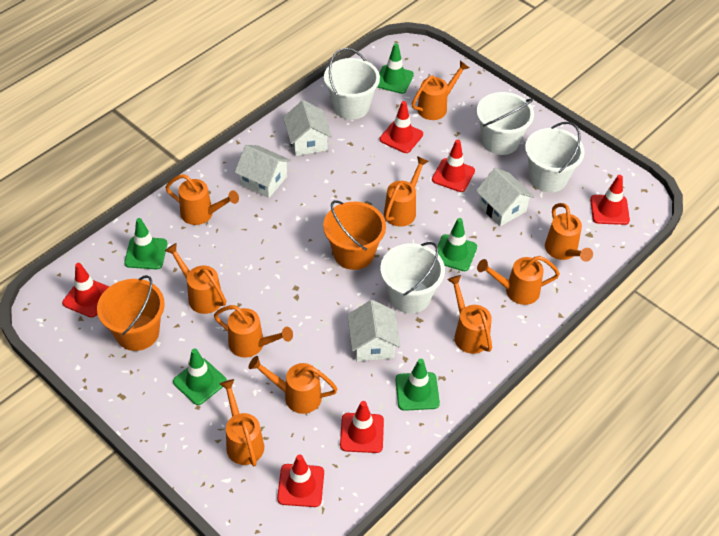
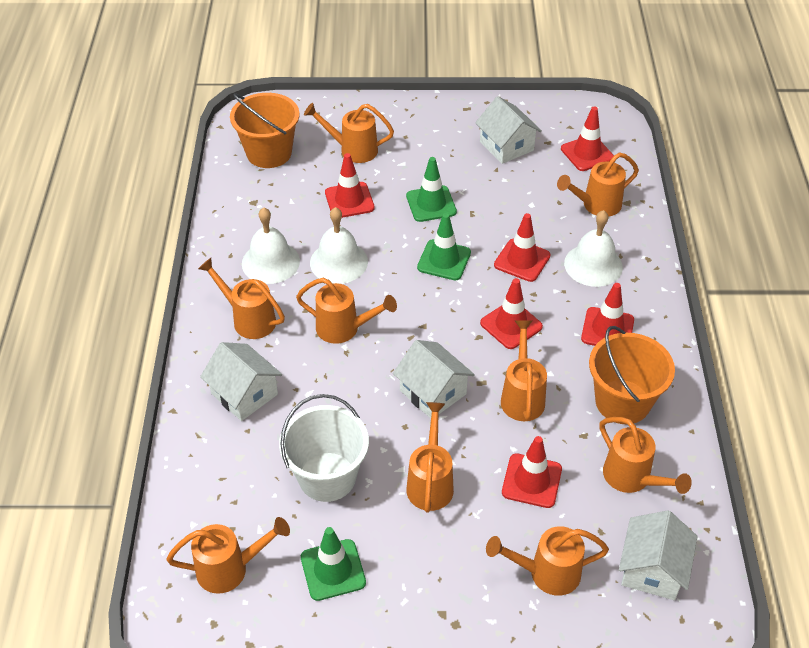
green traffic cone: [124,218,167,269] [173,348,227,405] [377,43,414,94] [395,359,440,411] [435,218,477,271] = 5 -> [301,527,366,601] [406,157,457,222] [417,213,471,280] = 3
orange watering can: [165,174,239,225] [165,243,226,314] [214,305,293,358] [220,379,264,466] [248,356,338,414] [384,156,429,227] [412,61,469,120] [447,275,492,354] [477,256,560,305] [545,203,593,262] = 10 -> [166,517,290,594] [198,258,285,339] [296,278,397,344] [304,103,394,163] [406,402,454,513] [486,526,609,596] [501,321,547,421] [557,153,639,217] [600,417,692,494] = 9
white bell: none = 0 -> [242,207,300,284] [310,207,368,284] [564,210,623,287] = 3
white bucket: [324,48,380,120] [380,242,445,313] [477,92,534,155] [525,122,585,192] = 4 -> [279,394,369,502] = 1

